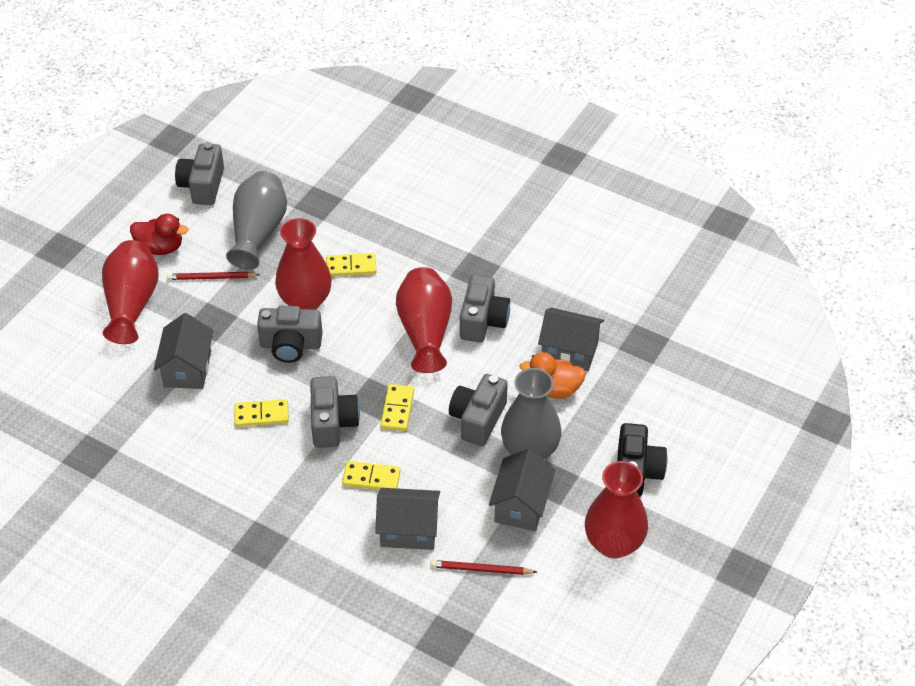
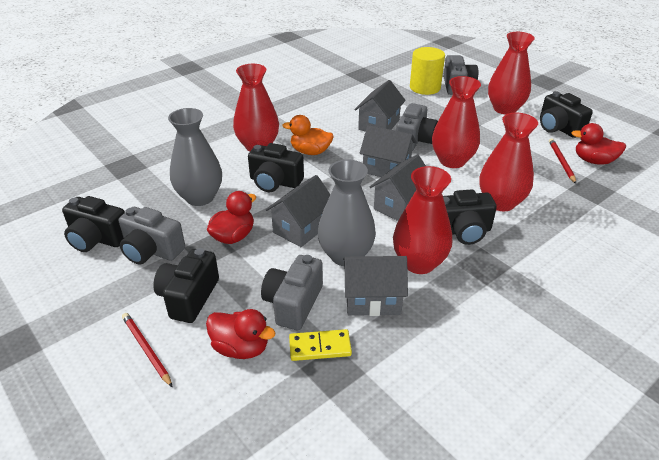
black camera: [617,423,667,497] = 1 -> [62,196,125,252] [153,248,219,323] [248,143,304,192] [443,189,497,245] [540,91,593,138] = 5
grey camera: [175,142,224,205] [257,306,323,363] [310,376,360,448] [449,374,508,446] [460,275,510,342] = 5 -> [118,207,185,264] [261,255,323,330] [396,103,438,151] [443,55,478,95] = 4
grey house: [154,313,213,389] [375,488,440,550] [489,449,555,531] [538,308,604,371] = 4 -> [265,175,330,247] [343,256,408,316] [354,80,406,132] [360,125,416,177] [370,154,426,221] = 5
red duck: [130,214,188,255] = 1 -> [206,309,276,359] [207,191,256,244] [572,123,626,165] = 3
red vase: [102,240,159,344] [275,218,332,310] [396,267,452,373] [585,461,648,558] = 4 -> [233,64,279,152] [393,166,452,274] [432,76,481,168] [479,113,538,211] [488,32,535,115] = 5
yellow cylinder: none = 0 -> [410,47,445,95] = 1
yellow domino: [234,399,289,427] [326,253,376,276] [342,461,401,490] [380,384,414,431] = 4 -> [289,329,352,361] = 1

